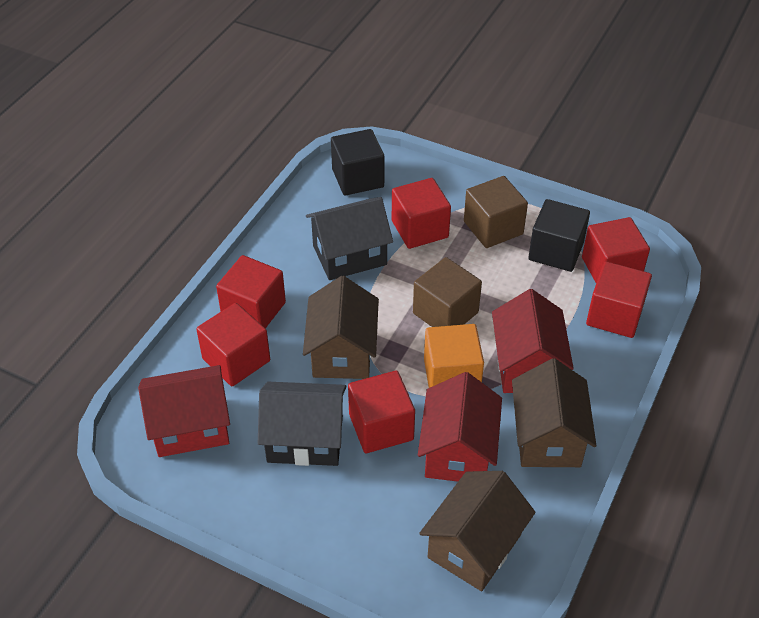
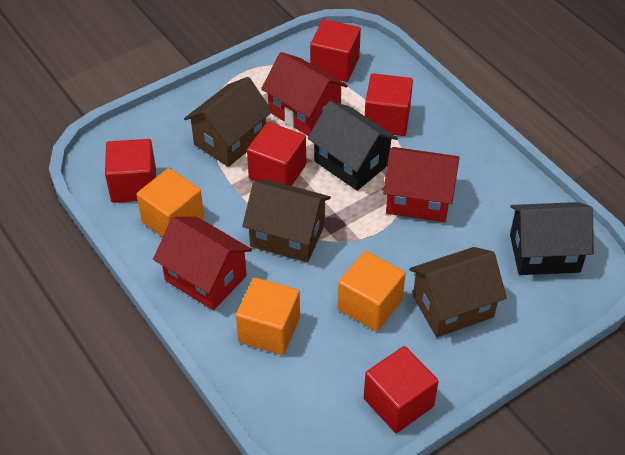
black cube: [331,129,384,196] [528,199,590,272] = 2 -> none = 0
brown cube: [413,257,482,327] [464,176,528,248] = 2 -> none = 0
orange cube: [424,324,484,388] = 1 -> [137,168,204,237] [236,278,300,355] [338,251,405,331] = 3
red cube: [196,303,270,386] [216,255,286,329] [348,371,415,453] [392,178,451,249] [582,217,650,283] [586,261,652,338] = 6 -> [105,139,156,203] [247,122,306,186] [310,19,361,82] [364,346,439,433] [365,73,413,136] = 5

